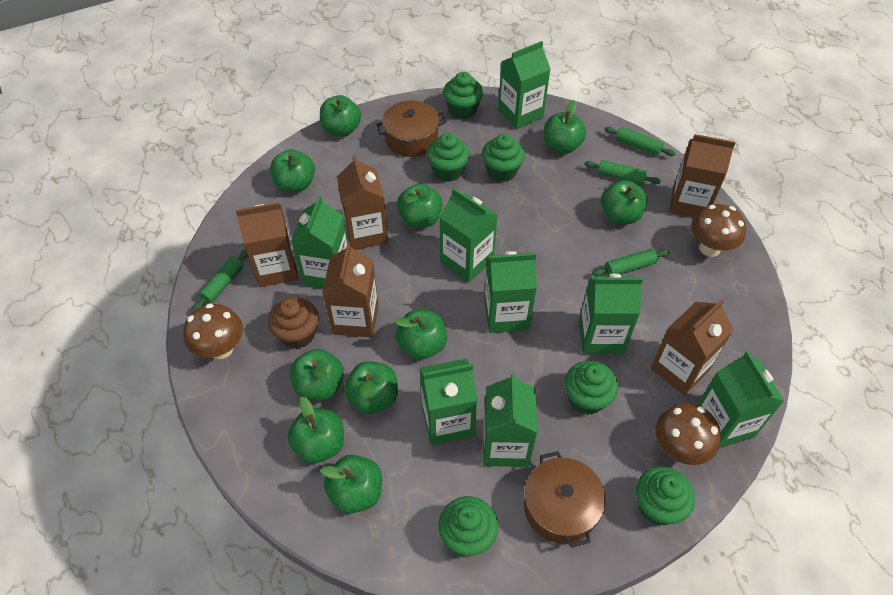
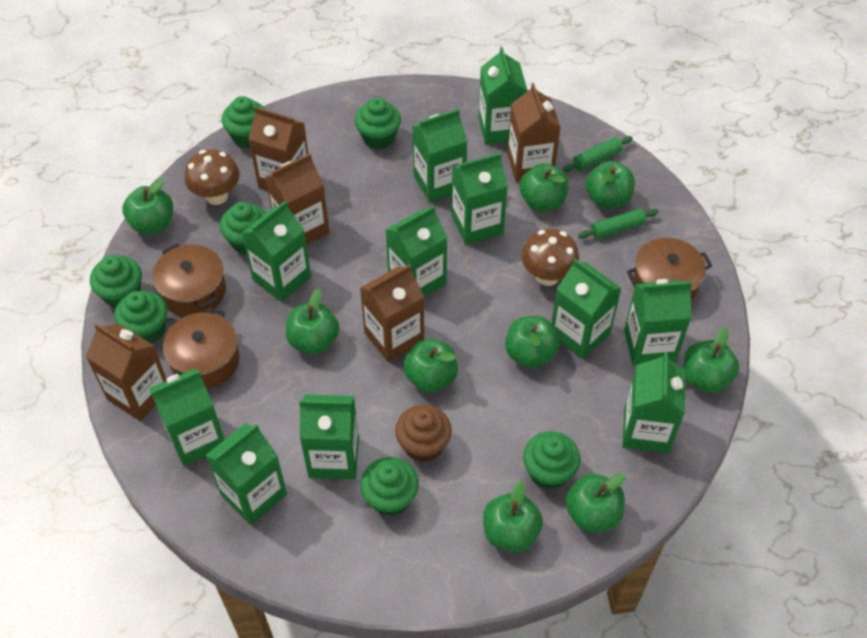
brown mushroom: [183,303,243,359] [655,403,721,465] [691,204,746,257] = 3 -> [185,149,240,205] [521,229,579,286] = 2
brown pot: [376,100,446,157] [524,451,606,548] = 2 -> [152,244,226,316] [163,308,240,389] [627,238,712,301] = 3
green apple: [270,149,315,192] [287,397,344,463] [290,349,344,401] [320,95,361,137] [320,455,382,514] [344,361,398,414] [395,310,447,360] [397,184,443,228] [544,100,586,154] [601,180,647,224] = 10 -> [122,179,173,234] [286,289,339,354] [403,339,458,392] [483,480,543,552] [505,316,560,368] [519,163,568,211] [565,473,626,532] [586,161,635,208] [683,327,739,393] = 9
green carton: [291,195,348,288] [420,359,478,446] [439,188,498,282] [483,373,538,467] [484,251,537,333] [498,41,550,129] [579,274,643,354] [697,351,784,448] = 8 -> [149,368,225,466] [205,424,287,525] [242,201,311,302] [299,395,359,479] [386,205,448,297] [412,109,467,202] [451,153,508,245] [478,47,528,145] [551,259,622,359] [622,352,685,453] [624,279,692,366] = 11
green cupcake: [427,133,470,182] [438,496,498,556] [443,72,483,119] [482,134,525,182] [565,361,618,415] [636,467,695,525] = 6 -> [90,255,142,308] [114,291,168,343] [220,202,266,255] [222,96,265,148] [355,98,401,149] [360,457,419,516] [523,431,581,490] = 7
green rolling pin: [193,250,248,311] [584,160,661,185] [592,249,669,276] [604,127,676,156] = 4 -> [563,136,633,172] [578,209,659,239] = 2

